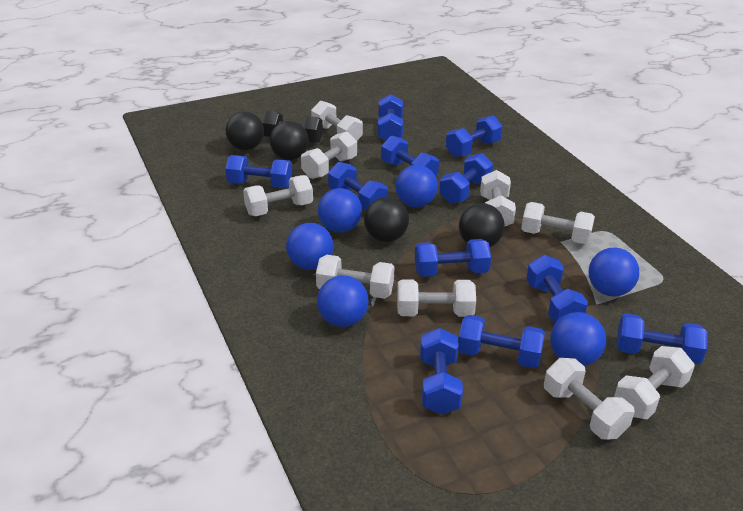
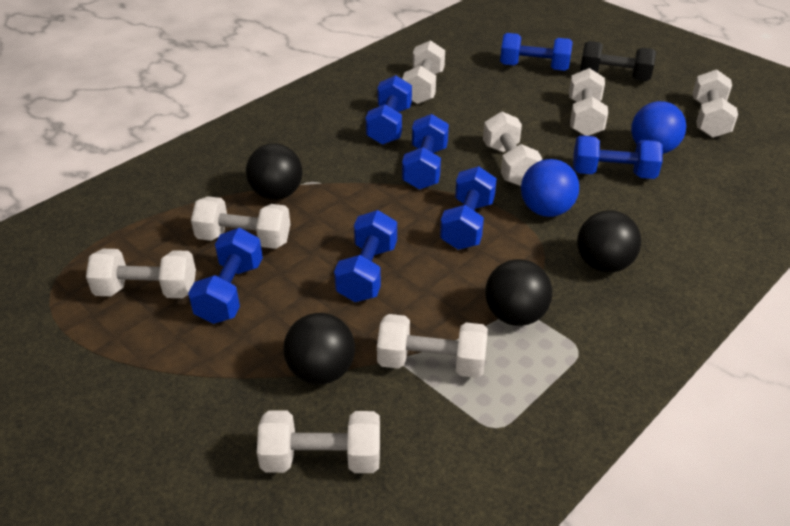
blue ball: [286,223,333,270] [317,275,369,327] [318,188,362,233] [396,165,438,207] [551,312,606,366] [589,248,639,296] = 6 -> [521,159,579,217] [631,101,686,154] = 2
blue dumbbell: [225,155,293,188] [328,162,388,211] [378,94,403,140] [381,136,439,176] [415,239,491,277] [420,328,463,415] [439,153,493,204] [446,116,503,157] [458,315,545,368] [526,255,588,323] [616,313,708,364] = 11 -> [188,228,263,324] [334,210,397,302] [366,75,412,145] [402,114,449,190] [440,166,497,250] [500,33,573,71] [573,135,663,179] = 7
white dumbbell: [243,175,313,216] [301,131,357,179] [311,101,363,141] [316,255,395,299] [397,279,476,317] [480,170,516,226] [521,202,595,244] [544,358,635,440] [614,346,695,419] = 9 -> [86,249,196,298] [191,196,290,249] [257,411,380,473] [377,314,488,378] [402,40,445,104] [483,112,542,186] [569,68,608,136] [693,69,738,138] = 8

